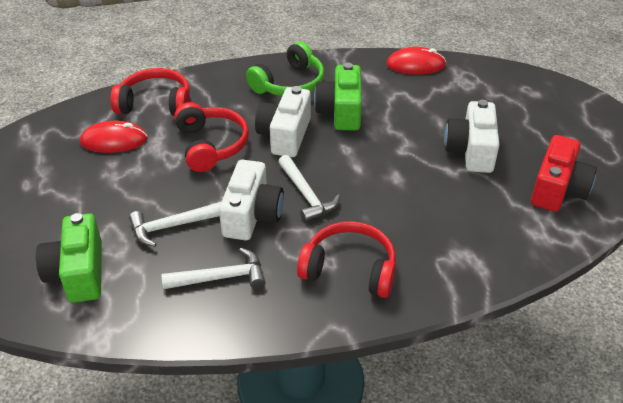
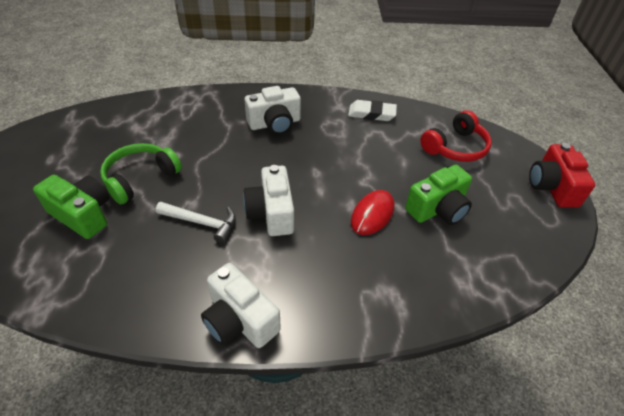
red headphones: [111,68,190,116] [174,102,249,172] [297,221,396,298] = 3 -> [420,110,492,162] = 1
red mouse: [80,121,147,153] [386,47,446,75] = 2 -> [351,190,394,235] = 1
white eraser: none = 0 -> [348,100,397,121] = 1
white hammer: [129,202,221,247] [162,248,265,289] [278,155,340,223] = 3 -> [156,202,235,243] = 1

